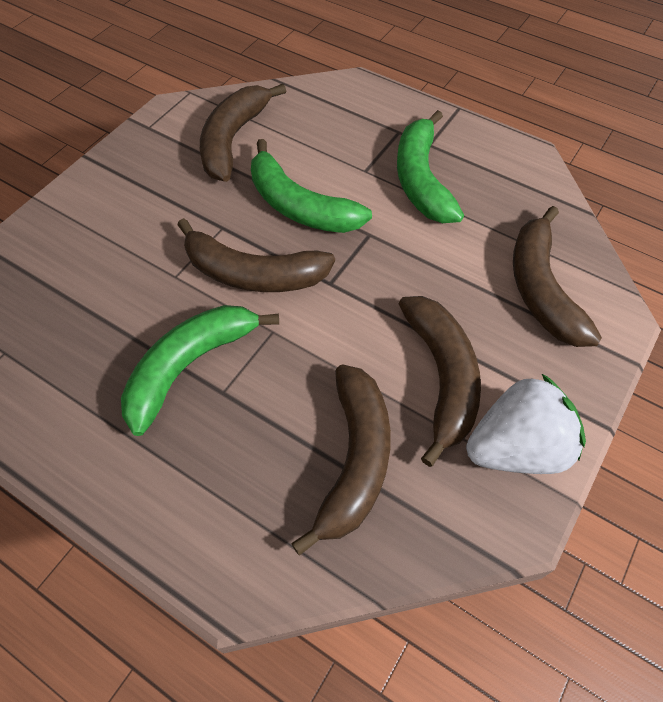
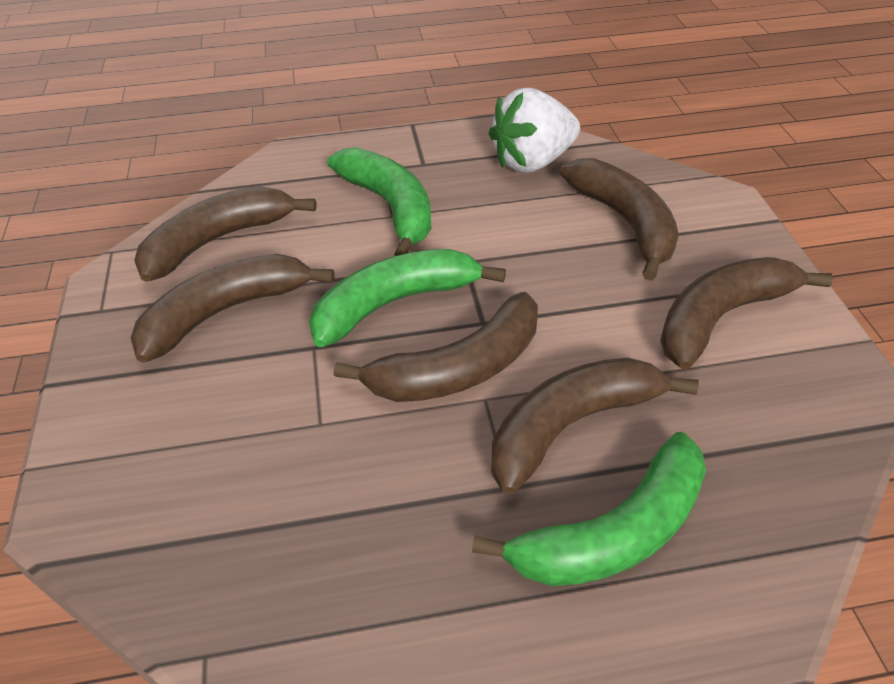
brown banana: [177,218,335,292] [200,84,286,182] [291,365,391,556] [399,296,481,467] [513,206,602,347] = 5 -> [131,254,334,362] [134,186,316,282] [334,292,538,402] [491,358,699,494] [560,158,679,281] [660,257,833,370] = 6

